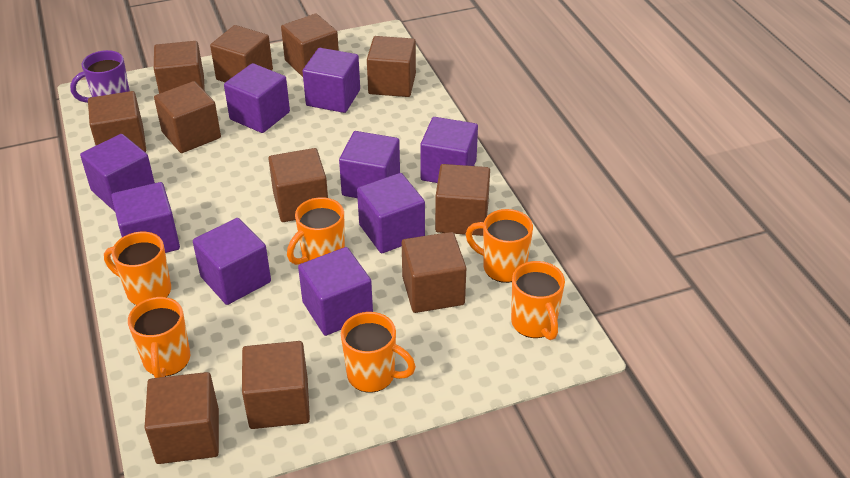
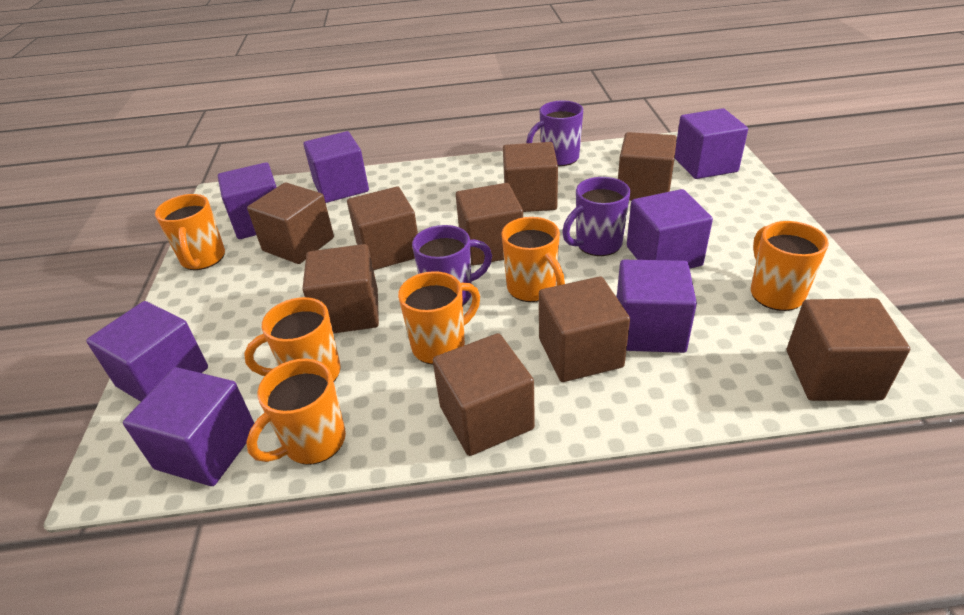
brown cube: [88,91,146,152] [145,372,219,464] [154,41,205,94] [154,81,221,153] [210,25,273,82] [242,341,310,429] [268,148,328,222] [281,14,339,77] [367,36,416,97] [402,232,466,313] [435,164,490,236] = 11 -> [247,182,334,264] [302,244,379,334] [347,187,418,270] [433,333,535,456] [456,183,523,266] [503,142,558,212] [539,276,630,382] [618,132,677,201] [787,298,910,401] = 9
purple cube: [80,134,155,211] [111,182,180,253] [193,218,271,305] [224,63,290,133] [298,247,373,336] [302,48,360,113] [339,131,400,198] [357,173,425,253] [420,117,478,183] = 9 -> [86,301,208,402] [123,367,254,486] [218,162,277,239] [303,131,369,203] [617,260,697,353] [627,189,713,269] [675,108,748,179] = 7
purple mug: [70,50,130,103] = 1 -> [412,225,492,305] [526,100,583,166] [562,177,630,256] = 3

